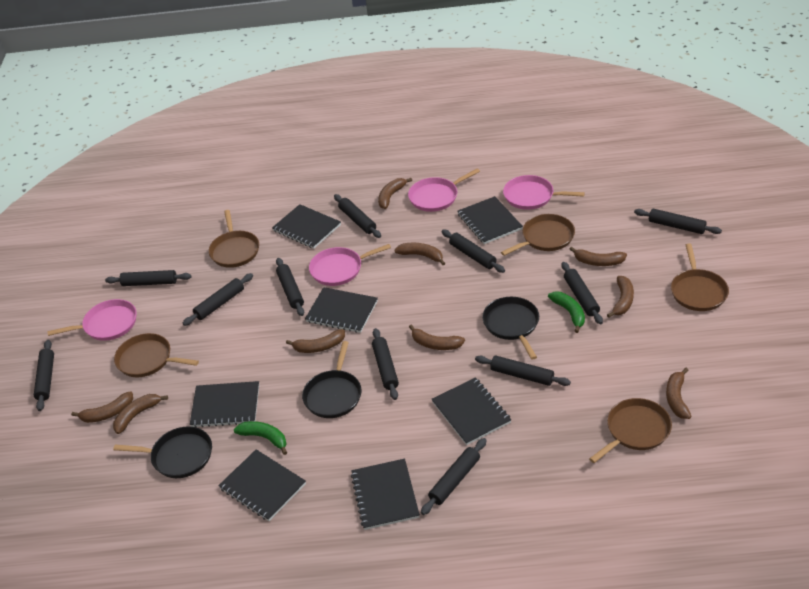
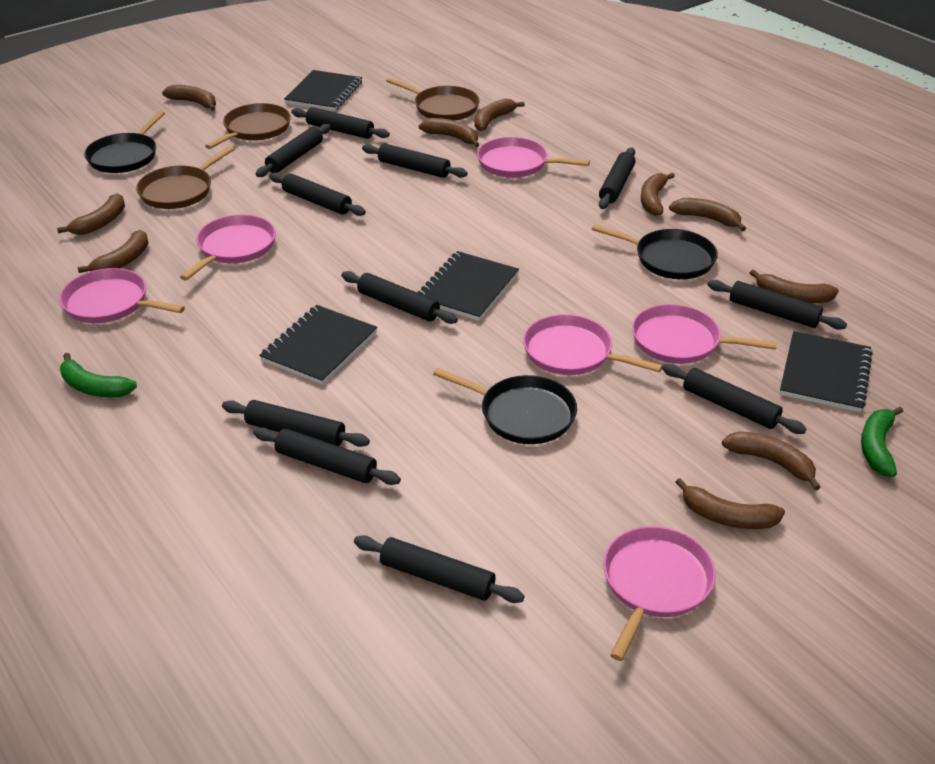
black notebook: [190,381,259,427] [218,449,306,521] [272,204,341,249] [305,287,378,333] [351,459,420,530] [431,377,511,445] [457,196,523,244] = 7 -> [259,305,377,385] [284,70,362,111] [417,251,519,321] [780,331,873,412] = 4
brown banana: [71,391,133,423] [113,394,168,434] [286,329,345,353] [378,178,412,209] [394,243,445,265] [409,325,465,350] [570,247,627,266] [607,276,634,318] [666,368,692,419] = 9 -> [57,193,125,235] [78,230,148,273] [162,85,216,111] [419,118,479,147] [474,98,525,131] [641,173,675,216] [669,198,746,231] [675,478,785,529] [722,432,821,491] [750,269,839,303] = 10
brown pan: [114,333,199,377] [209,210,259,268] [501,214,575,256] [589,398,672,463] [671,243,729,311] = 5 -> [136,146,234,209] [205,103,291,149] [386,78,480,121] = 3
pink pan: [47,299,137,341] [309,244,391,286] [408,168,480,212] [503,175,585,210] = 4 -> [59,268,185,323] [180,215,276,280] [477,137,590,178] [523,314,663,375] [603,526,716,661] [632,304,777,364] = 6

